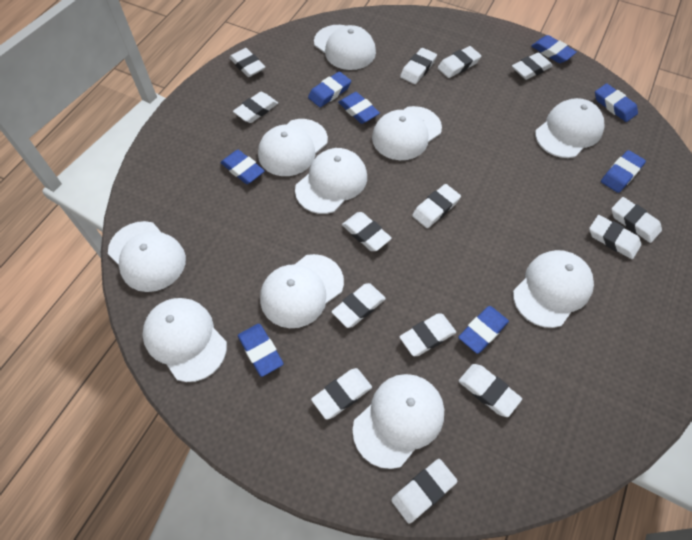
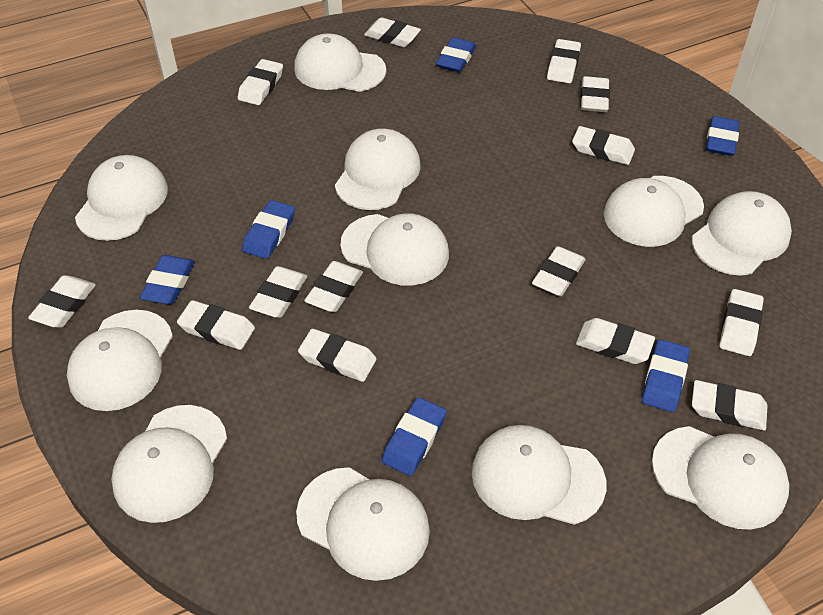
blue eraser: [220,150,265,184] [238,324,284,377] [308,72,351,107] [338,92,380,124] [458,306,509,354] [531,35,577,63] [595,84,638,122] [601,150,646,193] = 8 -> [140,255,195,304] [242,200,295,259] [382,397,446,476] [436,37,476,72] [642,339,690,412] [706,116,740,156] = 6
white cap: [108,221,186,292] [142,298,227,382] [258,119,328,176] [260,254,344,328] [295,148,367,214] [314,25,376,70] [353,374,444,469] [372,106,442,160] [513,250,594,328] [535,98,605,158] = 10 -> [67,310,173,411] [75,155,168,241] [111,405,227,523] [294,33,386,92] [296,467,430,581] [335,128,421,210] [340,213,449,286] [472,425,606,525] [604,176,704,247] [652,426,789,530] [692,191,792,276] = 11

